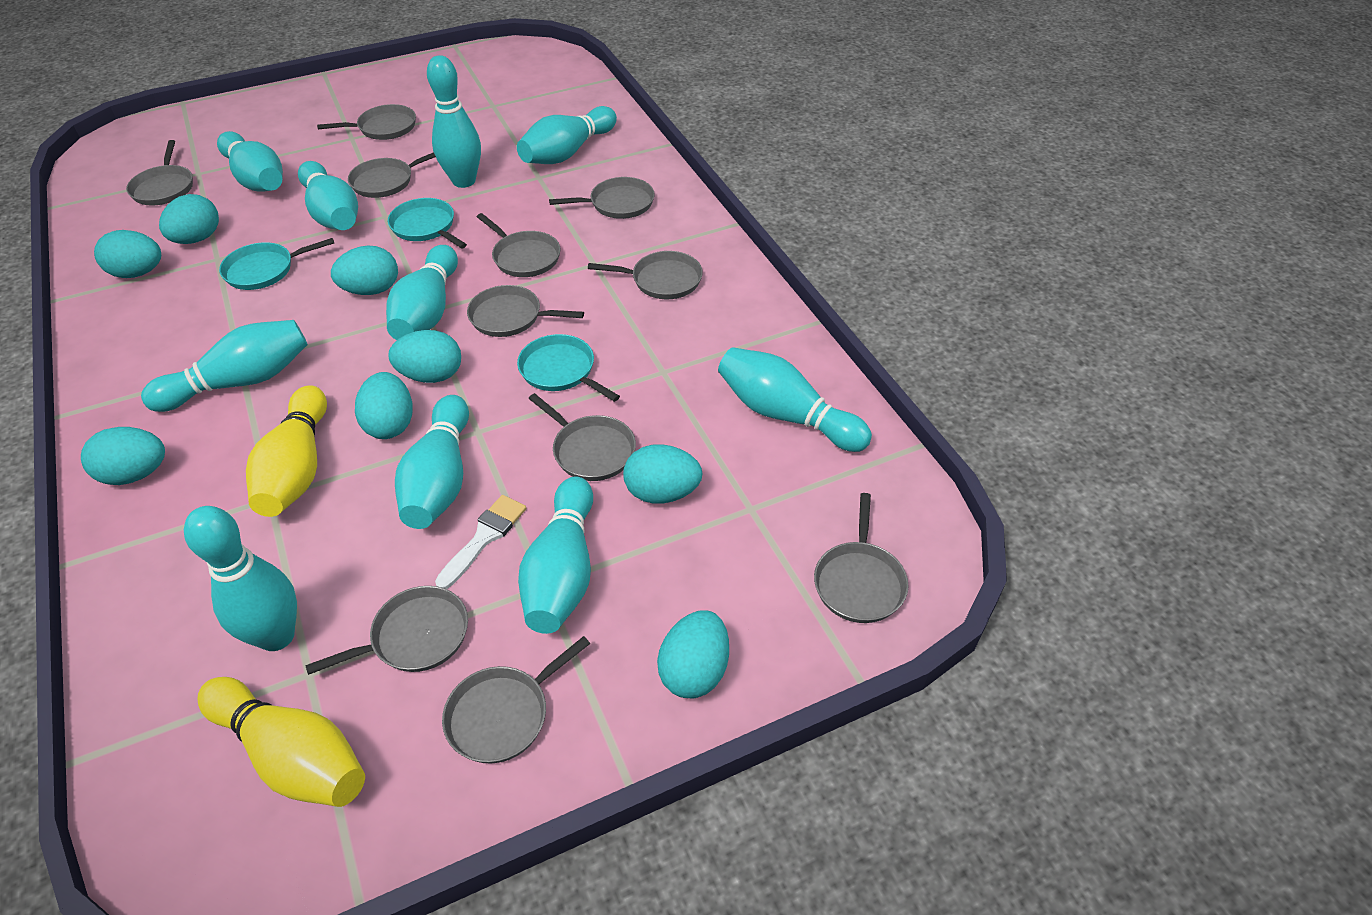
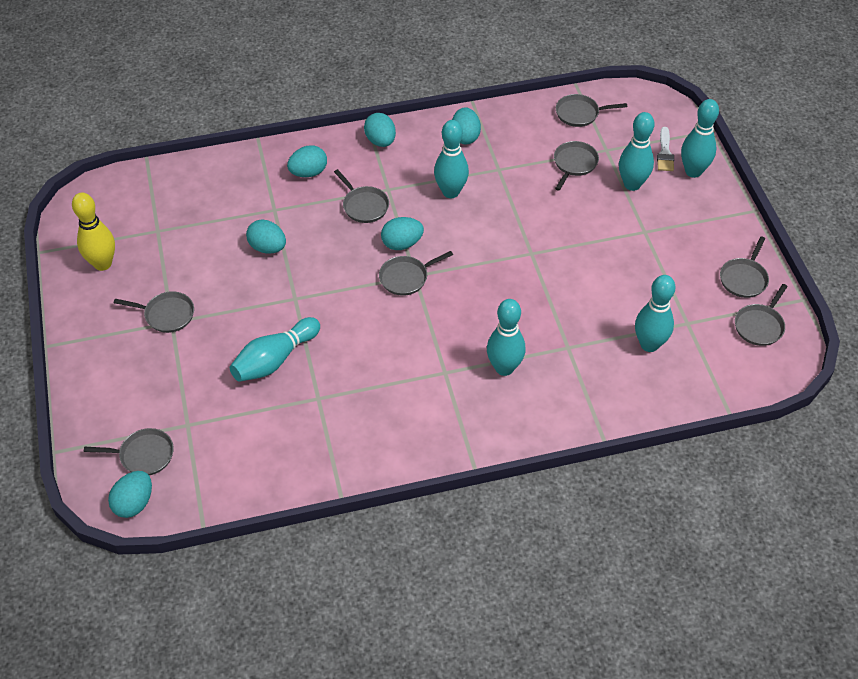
grey pan: [126,140,193,206] [305,586,468,675] [317,104,416,140] [348,152,436,198] [442,636,590,764] [467,285,584,337] [477,213,561,277] [528,393,636,481] [549,177,655,219] [588,251,703,299] [814,493,909,623] = 11 -> [84,428,174,475] [114,291,194,333] [334,169,389,223] [379,251,453,296] [554,141,599,191] [556,94,627,127] [720,236,769,298] [735,284,788,346] = 8
turquoise bowling pin: [141,320,308,412] [184,506,297,651] [217,131,283,192] [298,161,358,230] [386,245,458,340] [395,395,469,529] [427,55,481,188] [517,106,617,164] [518,476,593,634] [718,347,872,452] = 10 -> [230,317,320,382] [434,120,469,198] [487,299,526,376] [619,112,654,191] [635,275,676,352] [681,99,719,178] = 6
turquoise egg: [81,427,165,485] [94,230,161,278] [159,194,219,244] [331,246,398,295] [355,372,413,439] [388,330,461,383] [623,444,702,504] [657,610,729,698] = 8 -> [108,471,152,518] [246,220,286,253] [287,145,327,177] [364,113,396,147] [381,217,424,250] [452,107,481,144] = 6
turquoise pan: [219,238,334,290] [388,198,467,249] [517,334,620,402] = 3 -> none = 0
yellow bowling pin: [198,677,365,807] [246,385,327,517] = 2 -> [72,193,115,271] = 1

